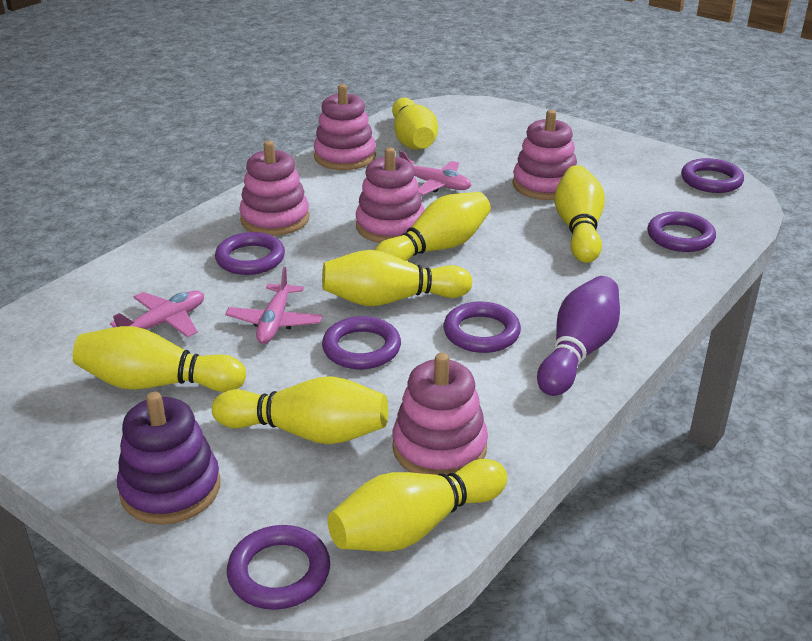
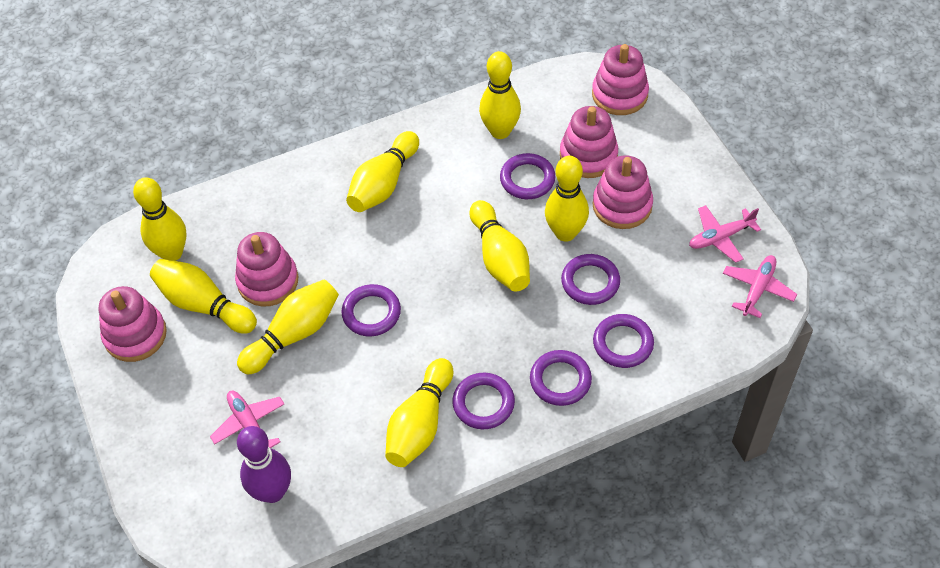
purple stacking toy: [117,392,220,525] = 1 -> none = 0
yellow bowling pin: [73,326,246,392] [212,376,388,444] [322,250,472,306] [328,459,507,551] [375,192,491,261] [392,98,438,150] [554,165,605,263] = 7 -> [133,177,186,261] [150,259,257,334] [237,279,339,375] [346,131,419,212] [385,358,453,467] [469,200,530,292] [479,51,521,139] [545,156,589,242] = 8

